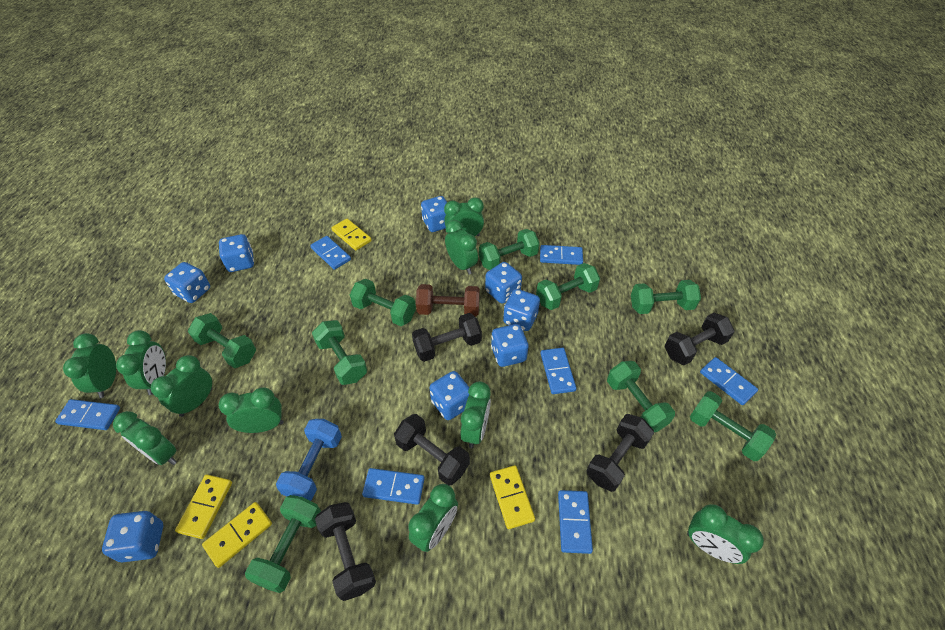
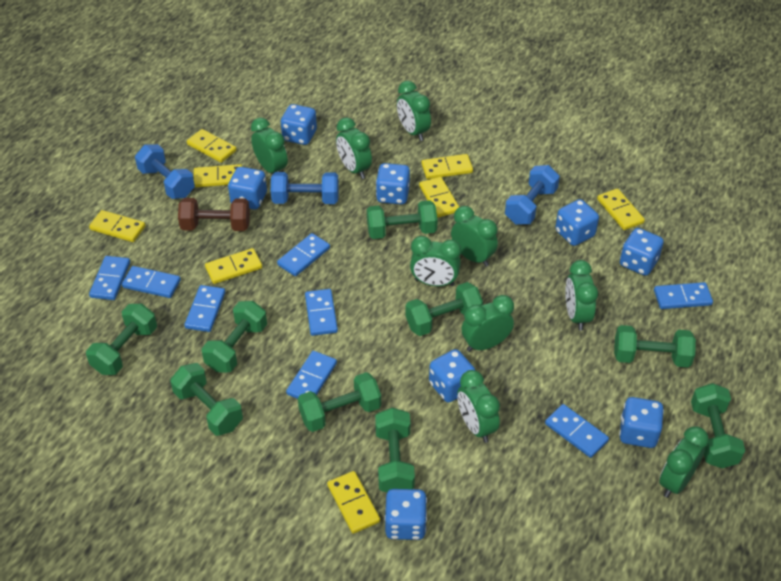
black dumbbell: [315,502,376,601] [394,414,470,485] [412,313,482,362] [586,414,654,492] [665,313,735,365] = 5 -> none = 0
blue domino: [55,399,120,430] [310,236,351,270] [362,468,425,505] [540,245,583,265] [541,348,576,394] [558,490,593,554] [700,357,758,405] = 7 -> [89,256,130,300] [122,266,181,298] [184,285,225,332] [277,233,330,276] [286,351,337,399] [305,289,338,336] [545,404,609,458] [654,282,713,309] = 8
blue dumbbell: [276,419,342,501] = 1 -> [135,144,195,199] [271,172,339,204] [505,165,560,225] = 3
green clock: [63,333,116,398] [113,411,177,465] [116,330,166,395] [151,355,213,417] [219,387,284,433] [408,484,458,552] [444,197,484,237] [445,220,478,274] [461,381,491,448] [687,504,764,564] = 10 -> [251,118,288,173] [336,117,372,179] [397,81,431,141] [410,236,461,286] [451,206,498,267] [457,370,500,443] [461,295,514,352] [565,260,598,331] [659,427,709,498] = 9
yellow domino: [175,474,232,539] [202,502,272,568] [331,219,372,250] [490,465,535,529] = 4 -> [89,210,145,242] [187,129,236,163] [194,164,242,187] [205,248,262,284] [327,471,380,534] [419,177,459,217] [422,154,473,179] [597,189,645,230] = 8

